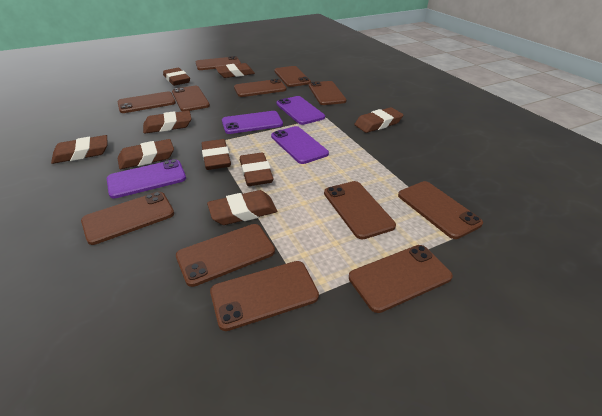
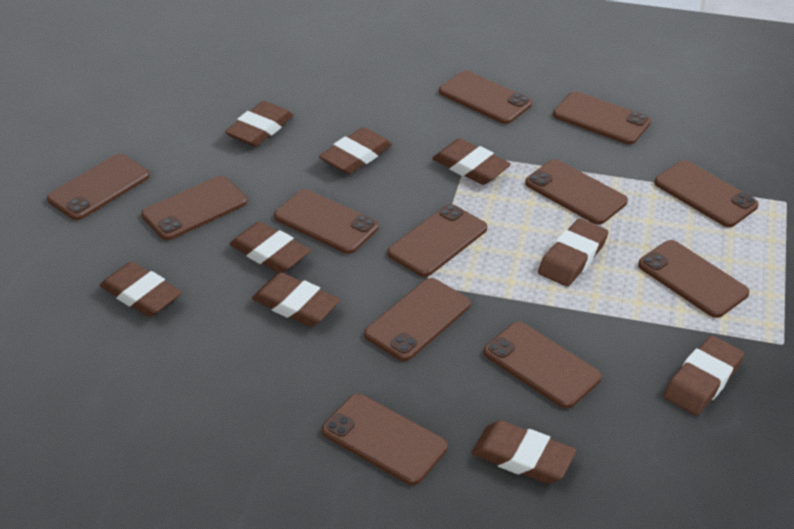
purple phone: [107,159,186,199] [222,111,283,134] [271,126,329,164] [276,96,325,125] = 4 -> none = 0

